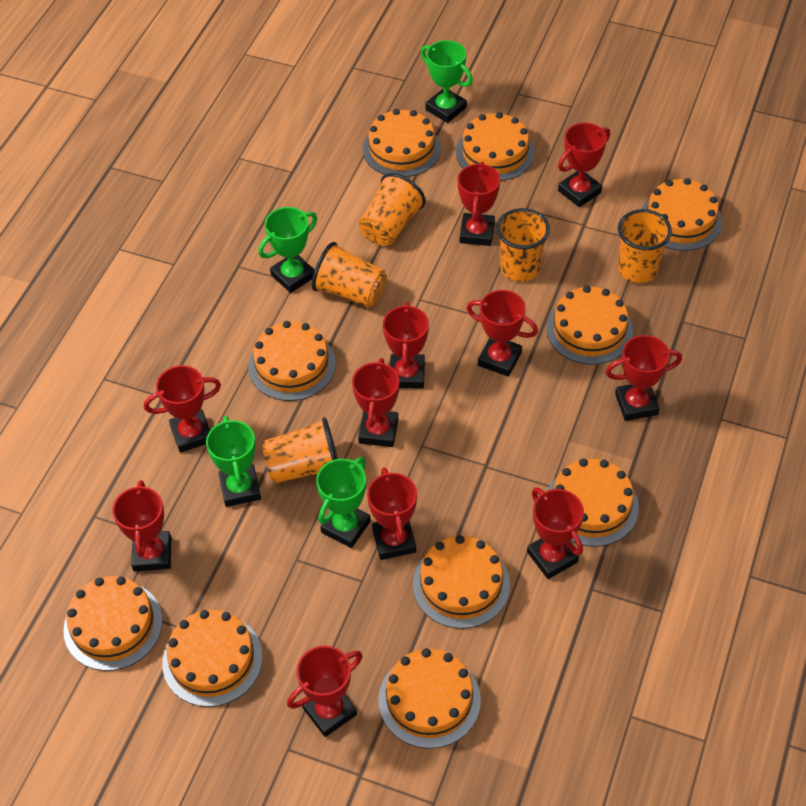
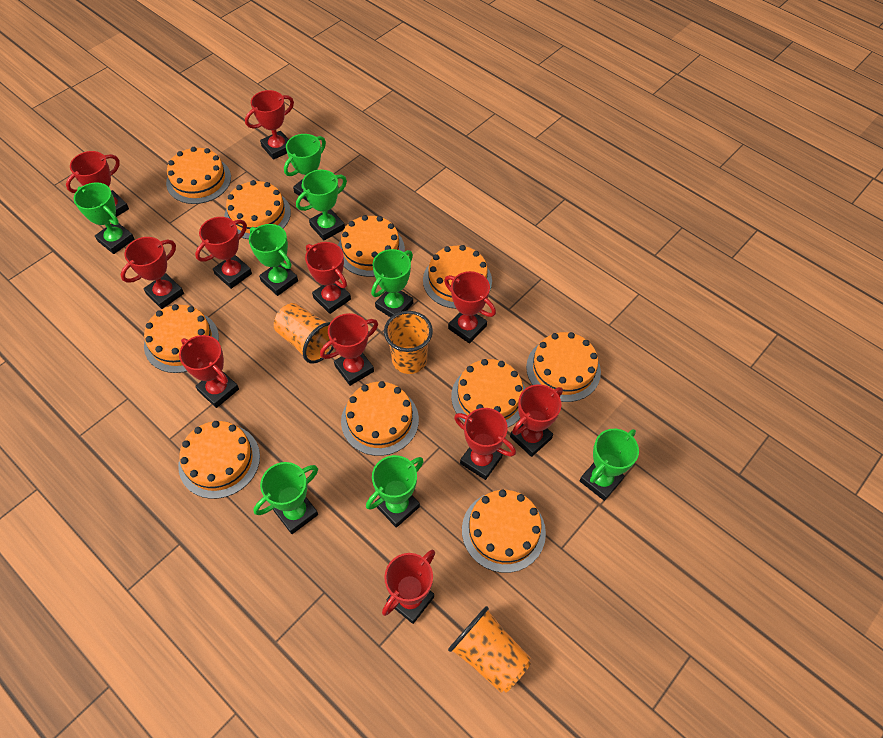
green trophy: [206,416,261,507] [258,207,317,293] [316,457,371,548] [420,40,473,123] = 4 -> [74,182,134,254] [249,224,298,296] [253,462,318,534] [284,134,326,201] [296,170,347,241] [366,455,424,528] [371,249,413,317] [580,429,639,501] = 8
orange cup: [262,417,338,483] [312,242,387,307] [359,173,426,246] [496,208,550,282] [618,209,672,283] = 5 -> [274,303,334,364] [384,311,433,374] [448,606,531,693] = 3

